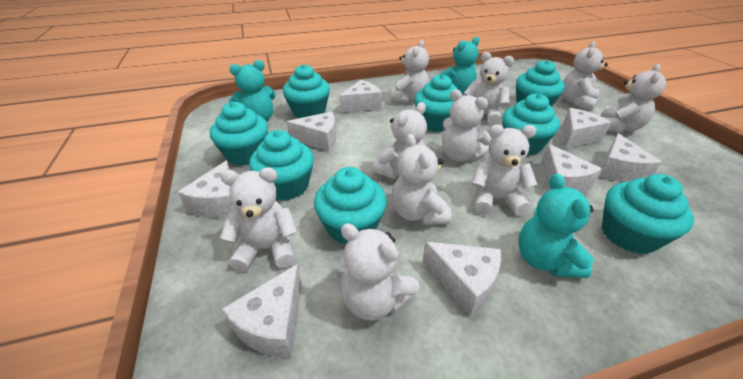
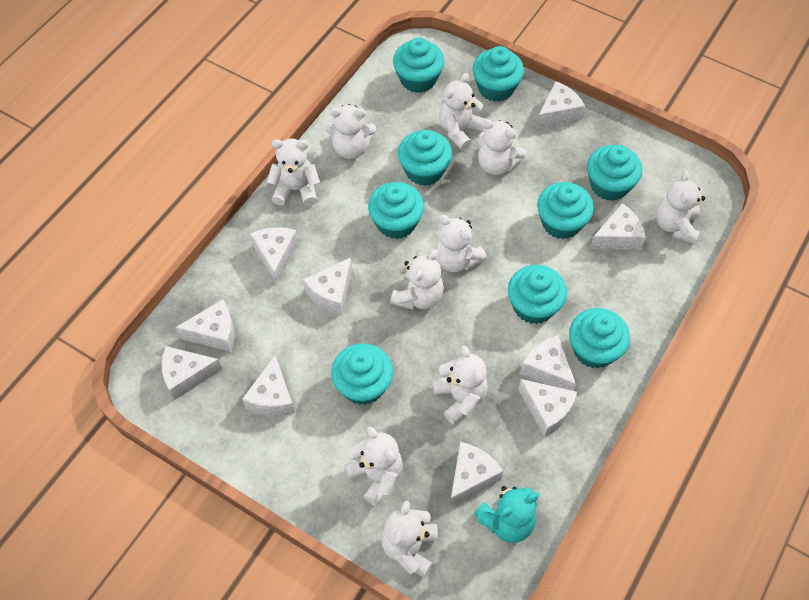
turquoise cupcake: [210,102,268,166] [249,130,314,201] [283,64,330,118] [314,167,387,245] [414,74,458,132] [502,93,560,156] [516,60,565,107] [602,174,694,254] = 8 -> [331,343,393,405] [368,182,424,239] [393,38,444,93] [398,130,452,186] [472,46,524,102] [508,265,567,324] [537,182,594,239] [569,308,630,368] [587,145,643,201] = 9
turquoise teddy bear: [229,60,276,121] [440,37,479,95] [518,173,594,278] = 3 -> [474,486,539,543] = 1
white cheese: [178,160,238,218] [222,264,302,358] [286,112,336,152] [340,80,382,113] [422,242,501,316] [541,144,602,193] [562,108,612,149] [599,133,662,182] = 8 -> [161,346,222,400] [175,299,235,352] [242,355,295,417] [250,227,298,284] [303,258,352,315] [450,442,503,506] [518,379,577,437] [520,335,576,391] [536,81,585,129] [590,203,646,250] = 10

